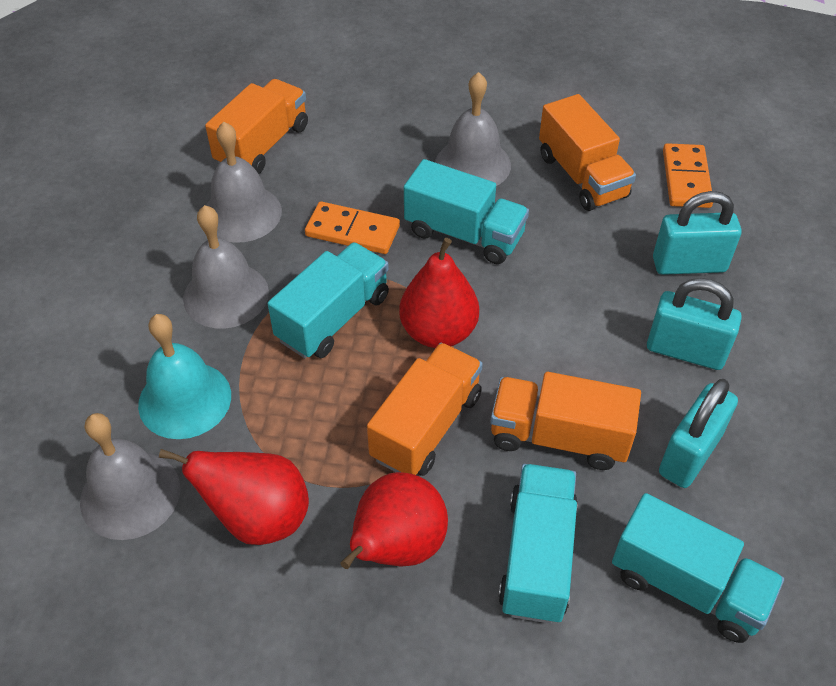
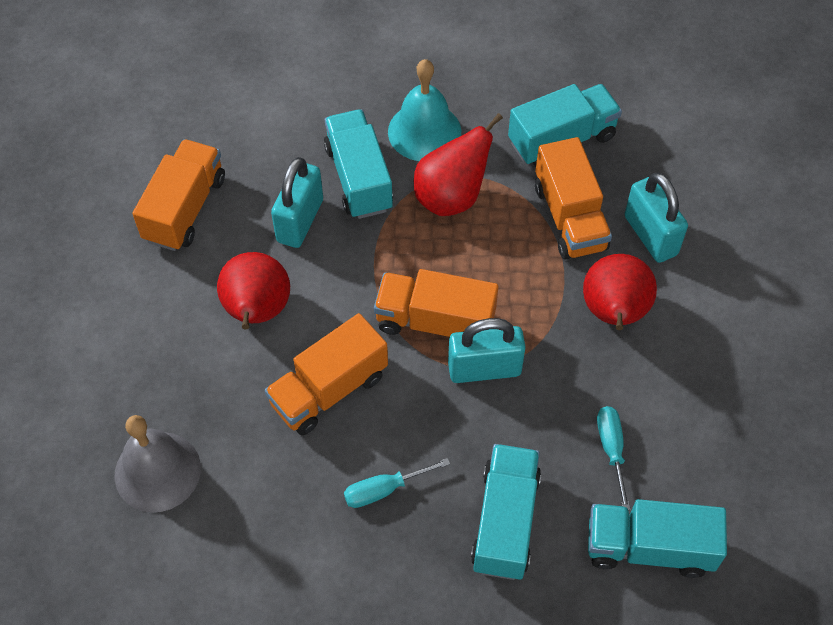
grey bell: [80,413,180,540] [183,205,269,328] [206,122,282,243] [435,72,511,186] = 4 -> [114,415,201,513] = 1
orange domino: [305,201,400,254] [663,143,713,208] = 2 -> none = 0
turquoise screwdriver: none = 0 -> [344,458,450,508] [597,406,631,510] = 2

